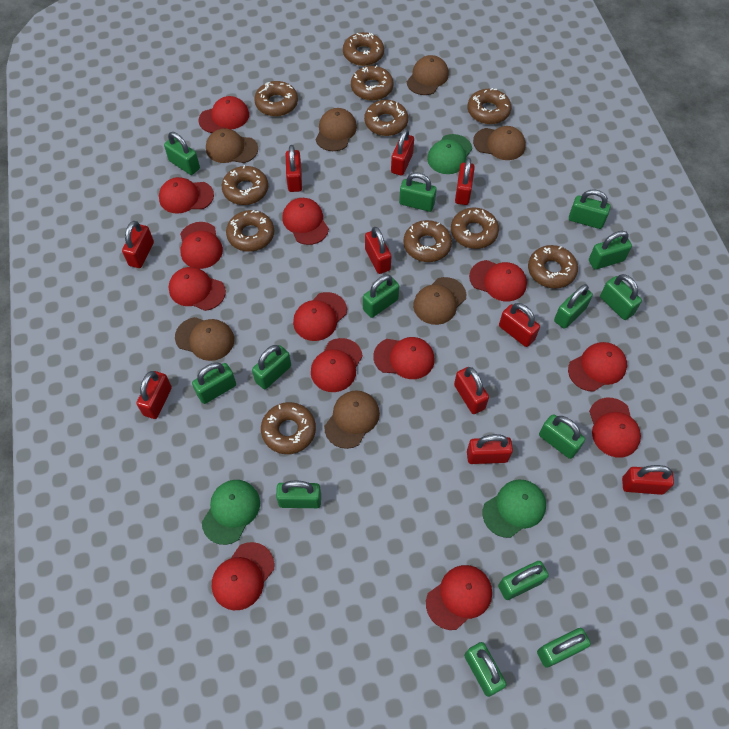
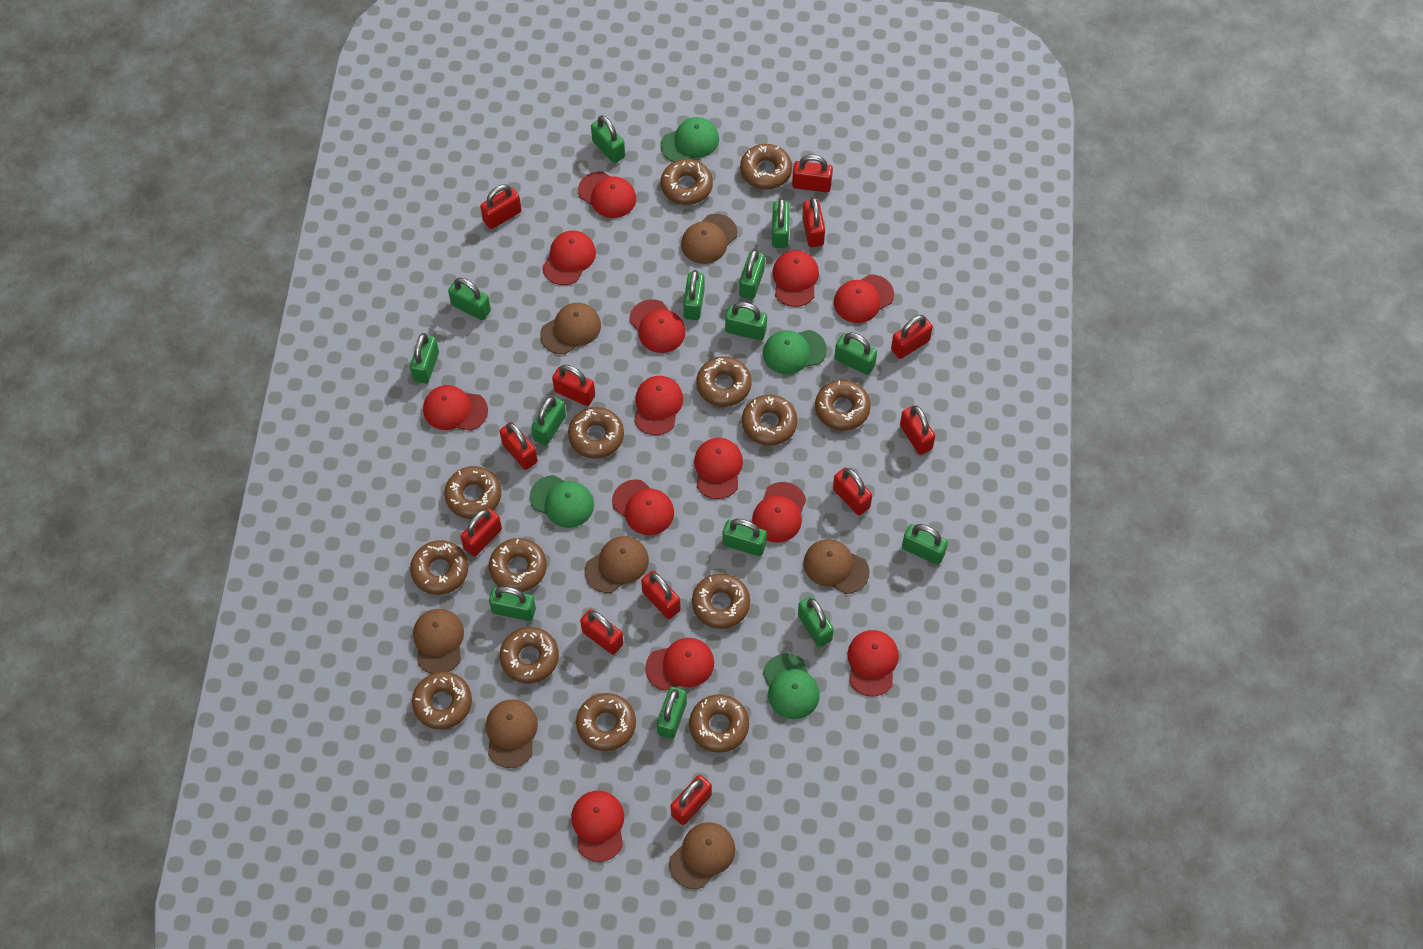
brown donut: [222,165,268,205] [226,210,274,252] [254,81,298,116] [261,402,316,454] [343,32,384,66] [351,65,393,101] [364,100,408,136] [403,220,452,262] [451,208,499,249] [468,88,511,124] [528,245,578,288] = 11 -> [410,540,468,595] [412,672,472,730] [444,466,501,519] [489,538,547,592] [500,627,559,684] [568,407,624,459] [576,693,636,751] [661,159,713,205] [689,695,749,753] [692,573,750,629] [697,356,752,407] [740,144,792,190] [742,394,797,446] [815,380,871,431] = 14
green cap: [202,480,260,545] [427,134,472,174] [483,479,546,538] = 3 -> [530,475,594,528] [660,117,719,162] [763,330,827,374] [763,653,820,719] = 4
red padlock: [122,221,154,268] [136,371,172,419] [286,145,302,192] [365,227,391,274] [391,129,414,176] [454,367,489,414] [455,158,475,205] [467,434,513,464] [499,303,540,347] [622,465,674,495] = 10 -> [460,508,502,556] [480,184,522,229] [500,422,538,470] [552,365,595,406] [580,609,624,655] [641,571,681,619] [670,775,712,825] [792,154,833,192] [802,197,825,247] [833,468,872,516] [891,315,933,359] [900,405,935,455] = 12

